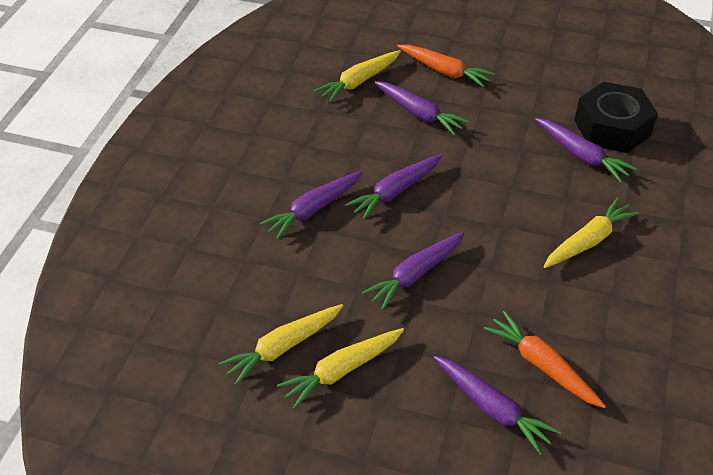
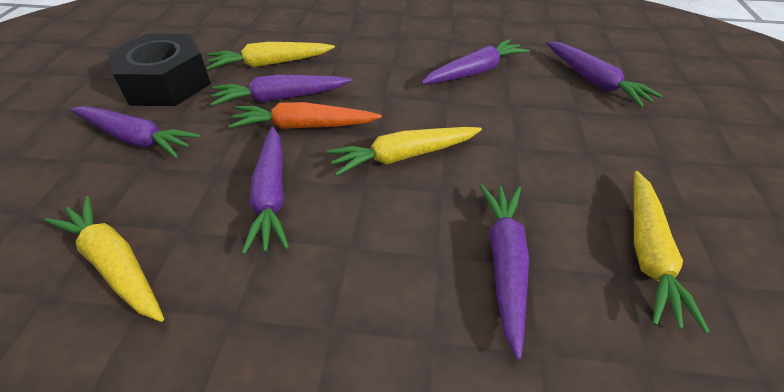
orange carrot: [397,45,495,88] [484,311,606,408] = 2 -> [228,102,382,129] = 1

